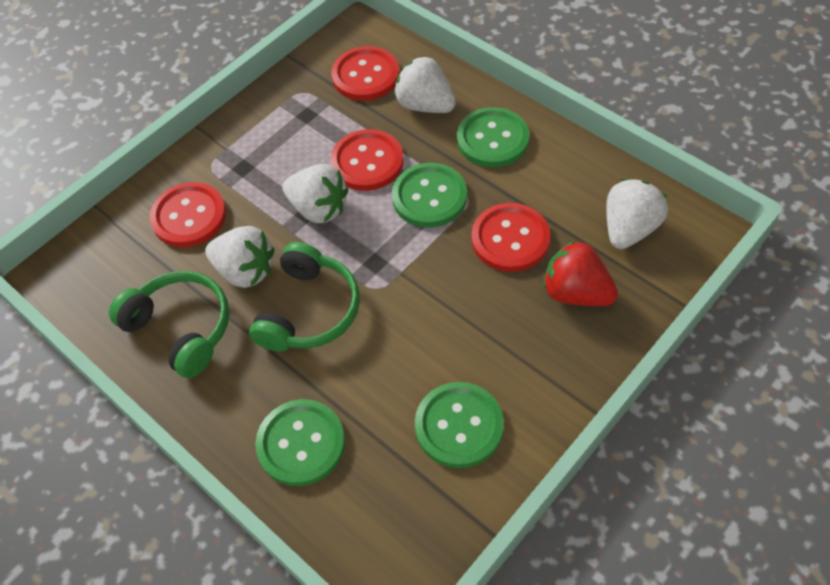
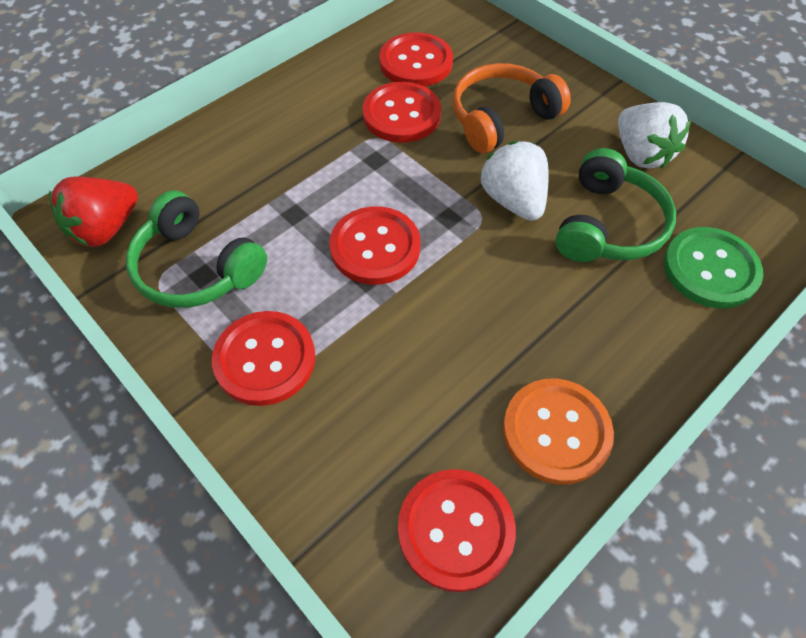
green button: [255,399,345,486] [392,163,467,228] [415,382,504,468] [457,107,530,168] = 4 -> [664,227,763,308] = 1
orange button: none = 0 -> [503,379,614,485] = 1
orange headphones: none = 0 -> [453,63,571,153] = 1
red button: [150,182,226,247] [330,129,404,191] [331,46,400,101] [472,203,550,272] = 4 -> [212,311,315,406] [329,206,421,285] [362,82,441,143] [379,32,453,87] [398,469,516,592] = 5
white strawberry: [205,226,274,288] [282,164,349,223] [394,56,456,113] [606,179,668,249] = 4 -> [480,141,549,221] [618,102,691,169] = 2

